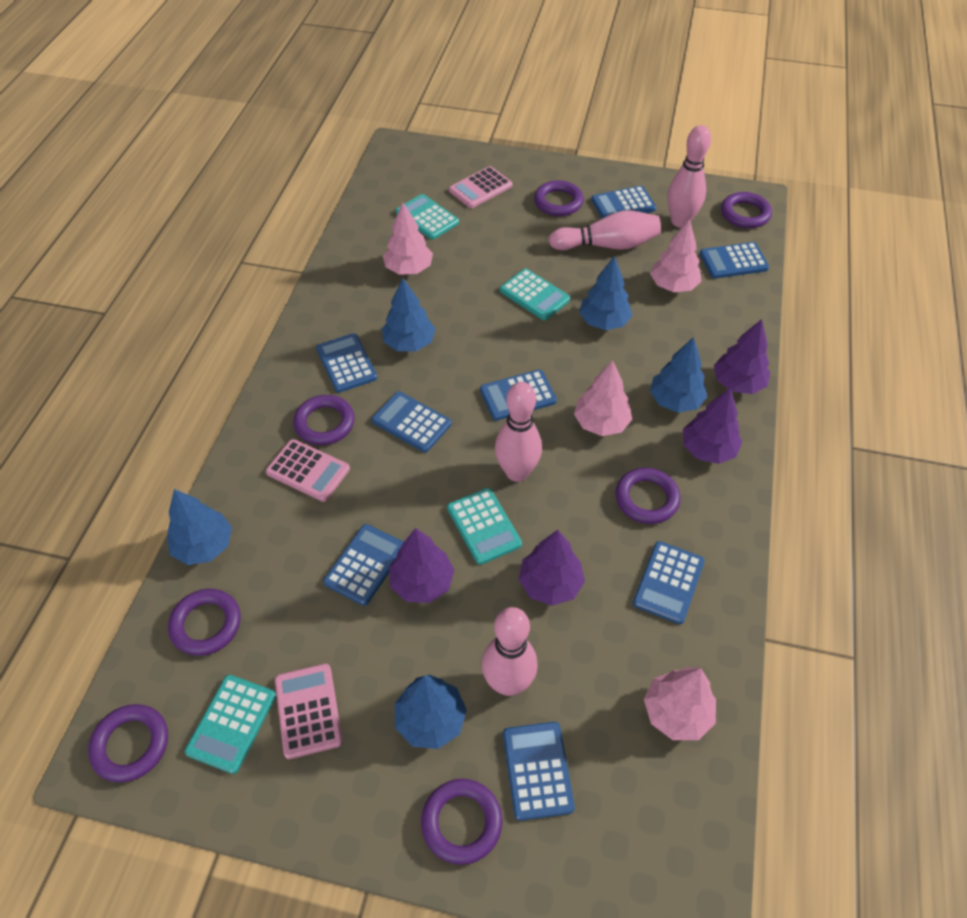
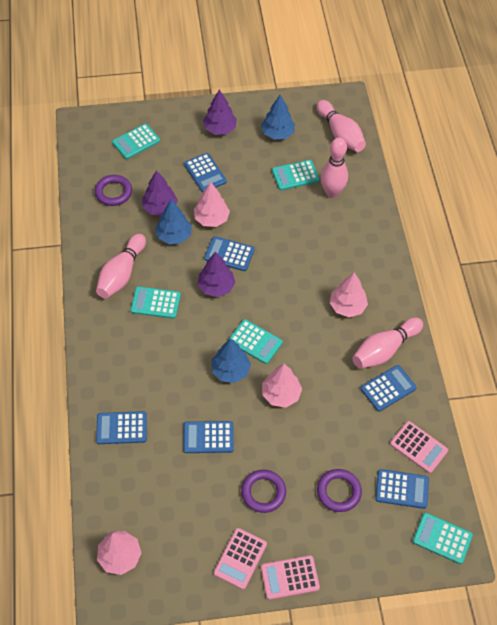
blue calculator: [316,333,377,393] [323,524,404,606] [372,391,452,452] [480,369,557,421] [503,722,575,821] [591,186,656,218] [633,541,705,624] [700,242,769,279] = 8 -> [96,411,147,444] [183,421,234,453] [184,153,227,192] [204,236,255,271] [361,365,417,412] [375,469,429,509] = 6
blue tree: [167,489,232,565] [382,278,435,351] [395,675,467,749] [579,256,632,330] [650,337,707,413] = 5 -> [155,199,192,244] [212,339,251,383] [261,95,295,140] = 3
purple ring: [88,704,168,782] [168,589,240,656] [294,395,354,445] [421,779,503,865] [534,180,584,216] [615,468,681,524] [721,192,772,228] = 7 -> [95,175,132,206] [241,470,286,513] [317,469,362,512] = 3
purple tree: [389,528,455,603] [519,530,585,606] [683,388,742,464] [714,319,771,394] = 4 -> [142,170,178,216] [197,252,235,297] [203,89,237,135] = 3
turquoise calculator: [185,675,276,774] [396,194,459,240] [447,488,522,565] [500,269,570,320] = 4 -> [112,124,160,159] [130,286,181,319] [228,319,283,364] [272,160,319,190] [413,513,473,564] = 5

